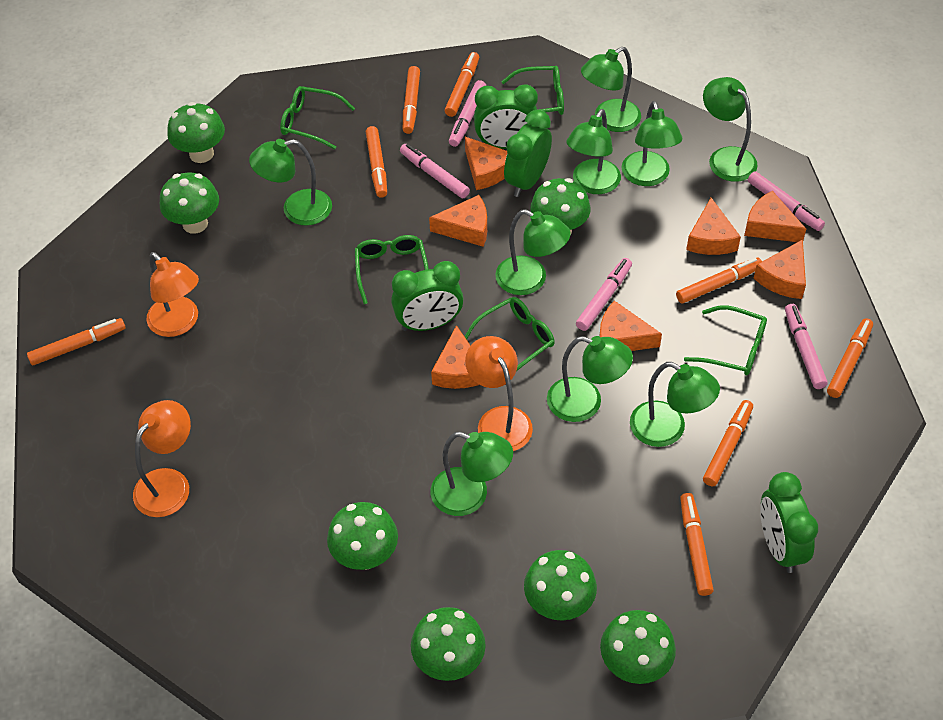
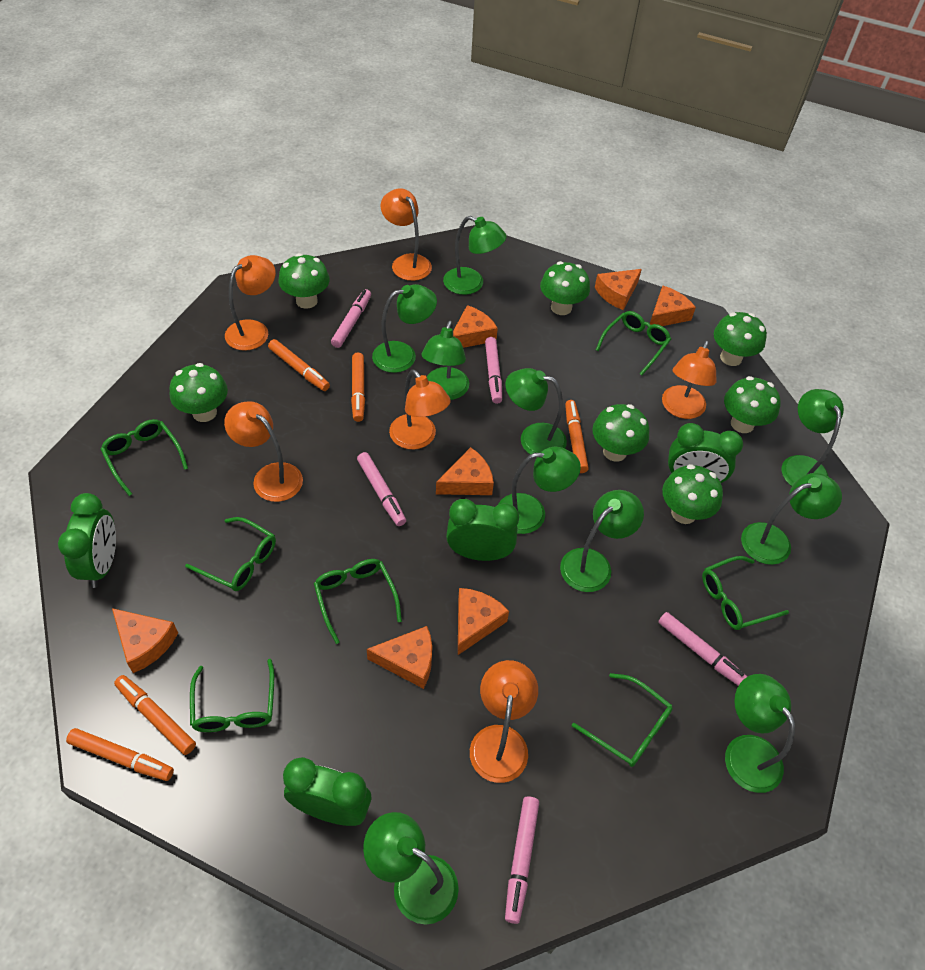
green glasses: [280,86,355,150] [355,235,429,304] [464,297,555,372] [501,66,564,115] [684,305,767,376] = 5 -> [101,419,188,496] [185,517,276,591] [190,659,274,732] [314,559,402,644] [572,673,673,767] [596,311,671,375] [702,556,789,630] = 7
green lamp: [249,139,332,226] [431,432,513,516] [495,209,571,295] [547,336,633,422] [566,109,621,194] [581,47,641,132] [622,101,682,186] [630,362,720,447] [703,77,758,182] = 9 -> [363,812,459,925] [372,284,437,373] [421,320,469,400] [443,216,507,295] [498,447,581,534] [505,368,567,455] [560,490,644,592] [725,674,795,793] [741,473,842,565] [781,389,844,486] = 10
orange lamp: [133,400,191,517] [146,252,199,337] [465,336,533,451] = 3 -> [224,401,303,502] [225,255,276,351] [381,188,432,281] [389,369,450,450] [470,660,538,783] [662,341,716,419] = 6
orange marker: [27,318,126,365] [366,126,387,198] [403,66,420,134] [445,52,479,117] [676,258,762,303] [680,493,714,596] [703,400,753,486] [827,318,873,398] = 8 -> [66,728,174,781] [114,675,196,755] [268,339,330,391] [351,353,365,422] [565,400,589,473] = 5

